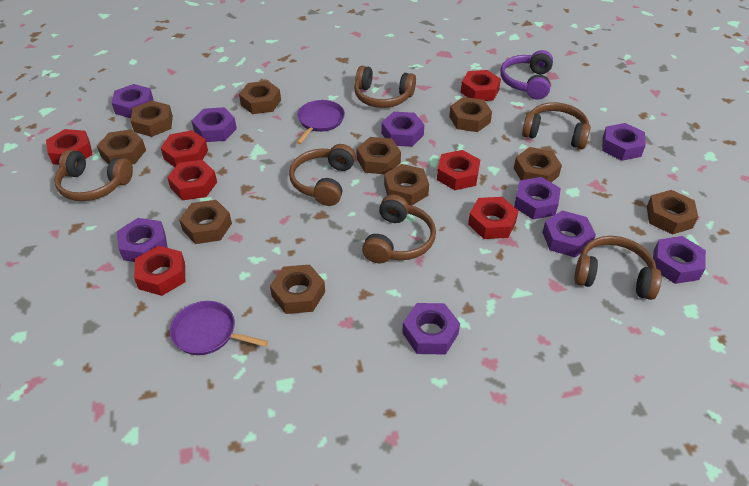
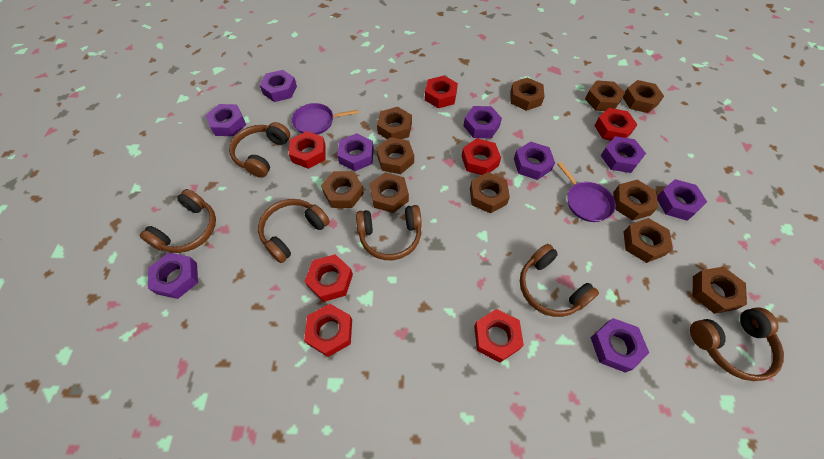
brown nut: [97,129,146,164] [130,101,173,137] [179,200,232,244] [239,81,281,114] [270,265,325,314] [356,137,401,174] [384,164,429,205] [449,97,492,132] [514,147,562,182] [647,190,698,235] = 10 -> [321,171,364,208] [369,172,409,213] [376,137,414,174] [377,107,412,139] [470,172,510,214] [510,77,545,111] [585,80,625,111] [613,180,658,221] [623,80,664,113] [624,218,673,263] [693,266,747,314] = 11
purple headphones: [500,50,553,99] = 1 -> none = 0

